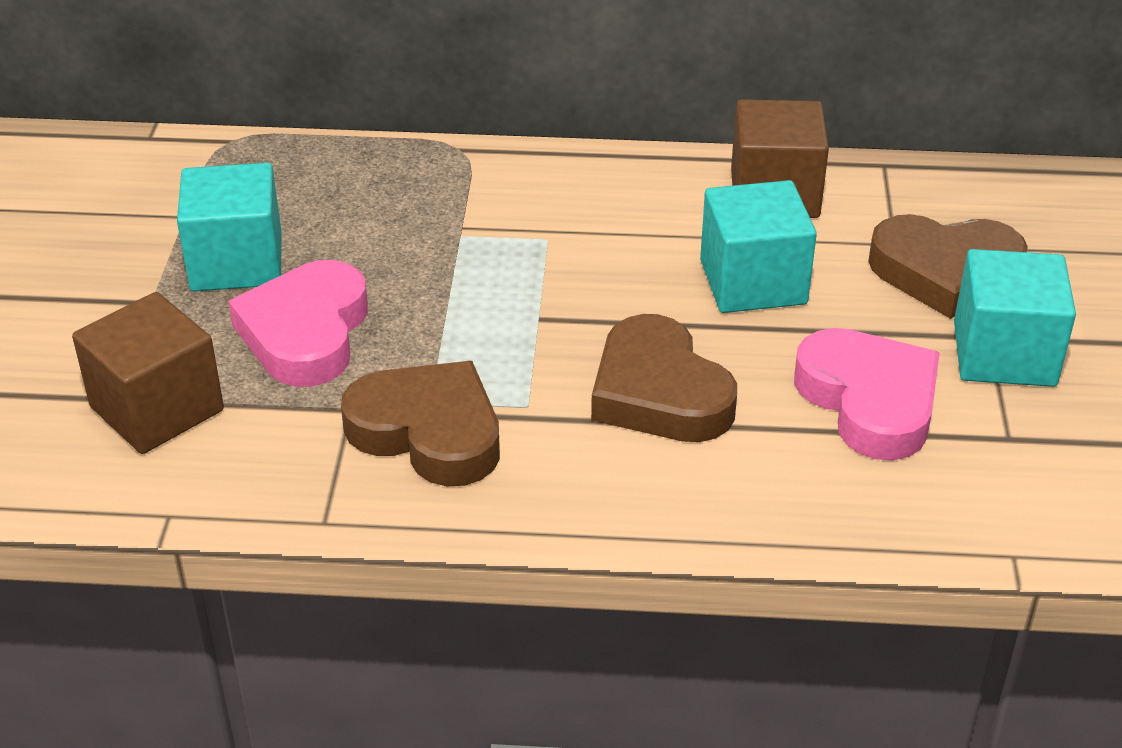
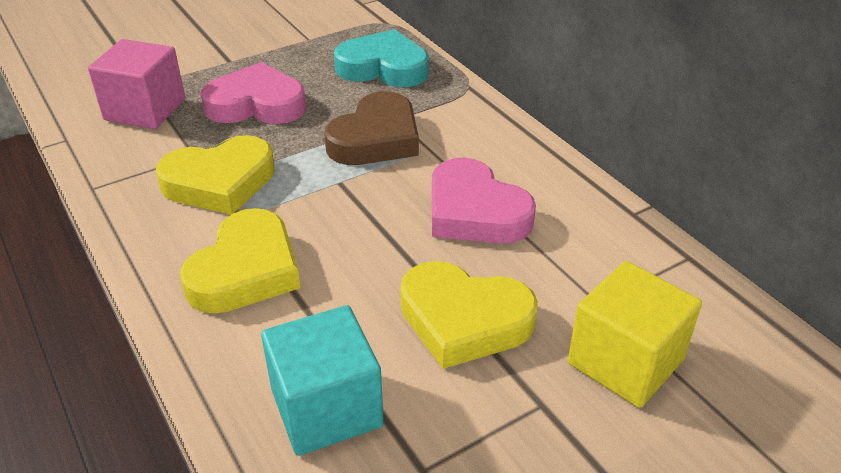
brown cube: [72,292,224,454] [731,99,829,218] = 2 -> none = 0
brown heart: [341,361,500,486] [591,314,737,442] [868,214,1028,319] = 3 -> [324,91,419,165] = 1
pink cube: none = 0 -> [88,39,185,129] = 1
turquoise cube: [177,163,282,291] [700,180,817,313] [954,249,1076,387] = 3 -> [261,305,384,456] = 1
turquoise heart: none = 0 -> [334,29,429,87] = 1
yellow cube: none = 0 -> [568,261,702,408] = 1
yellow heart: none = 0 -> [156,135,275,215] [180,208,300,314] [400,261,538,369] = 3

